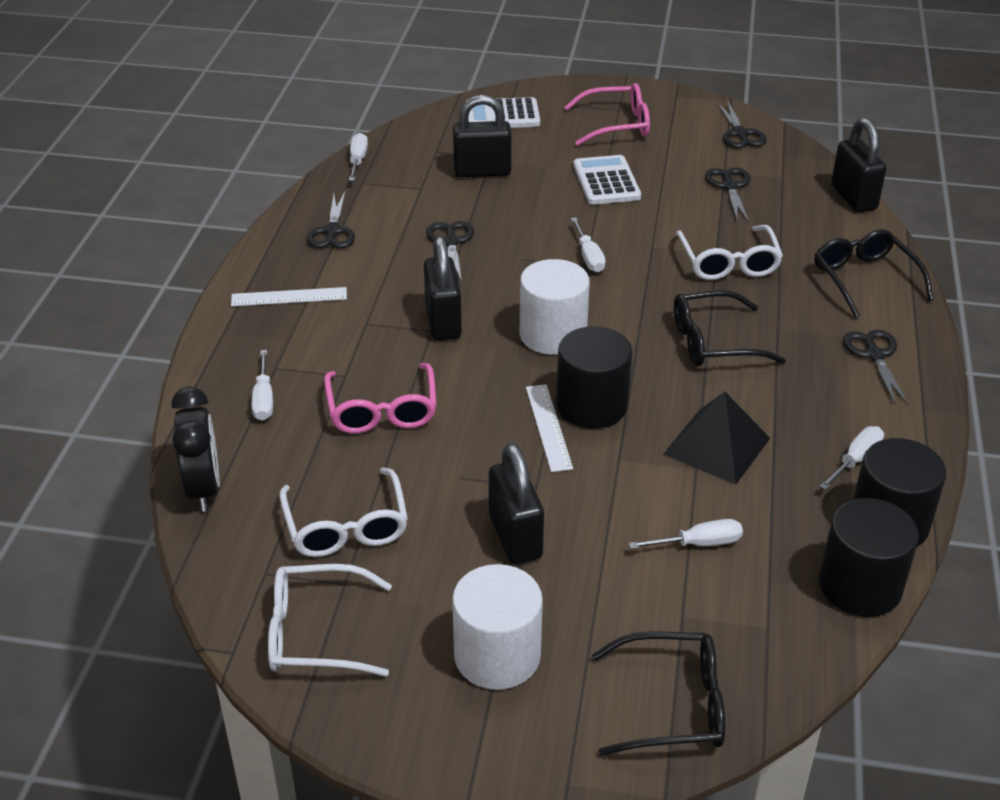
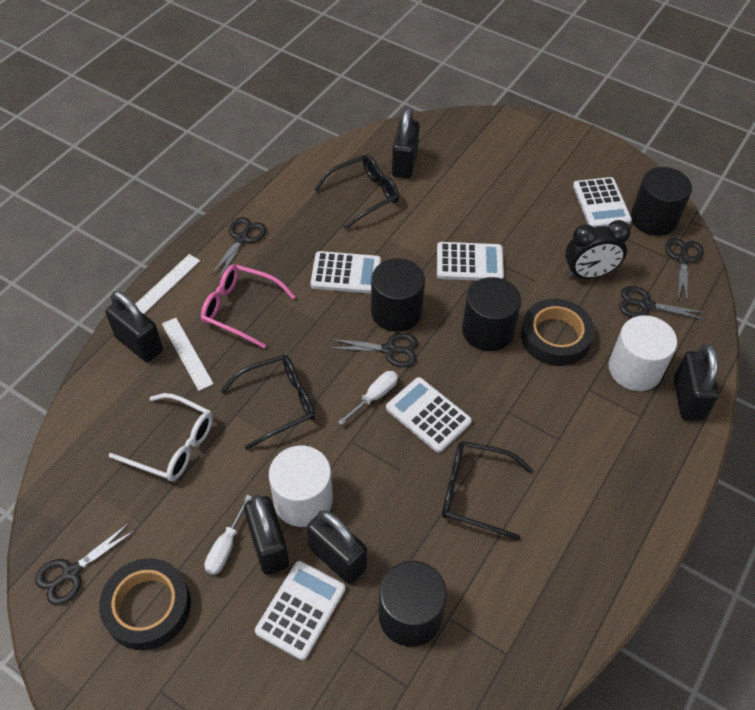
black cylinder: [556,326,633,429] [819,498,919,617] [853,438,946,547] = 3 -> [371,258,425,332] [379,561,447,647] [462,277,521,351] [631,167,692,236] = 4
black padlock: [424,236,462,340] [453,95,512,177] [489,443,544,564] [831,118,886,212] = 4 -> [105,291,163,362] [244,494,289,575] [306,510,367,584] [392,107,420,179] [673,344,719,421] = 5
black pyramid: [664,392,770,484] = 1 -> none = 0
black tape: none = 0 -> [99,558,191,650] [521,299,595,366] = 2
pink glasses: [324,363,437,433] [565,83,650,146] = 2 -> [201,264,295,348] = 1
white calculator: [468,97,540,128] [573,155,641,205] = 2 -> [255,561,345,660] [310,251,381,294] [386,377,472,453] [437,242,504,281] [573,177,632,227] = 5
white glasses: [268,564,392,677] [279,468,408,557] [675,225,783,280] = 3 -> [109,393,213,481] = 1
white screwdriver: [252,350,273,421] [349,133,368,181] [571,217,606,272] [628,519,743,549] [819,426,884,490] = 5 -> [205,495,252,575] [338,371,398,425] = 2

